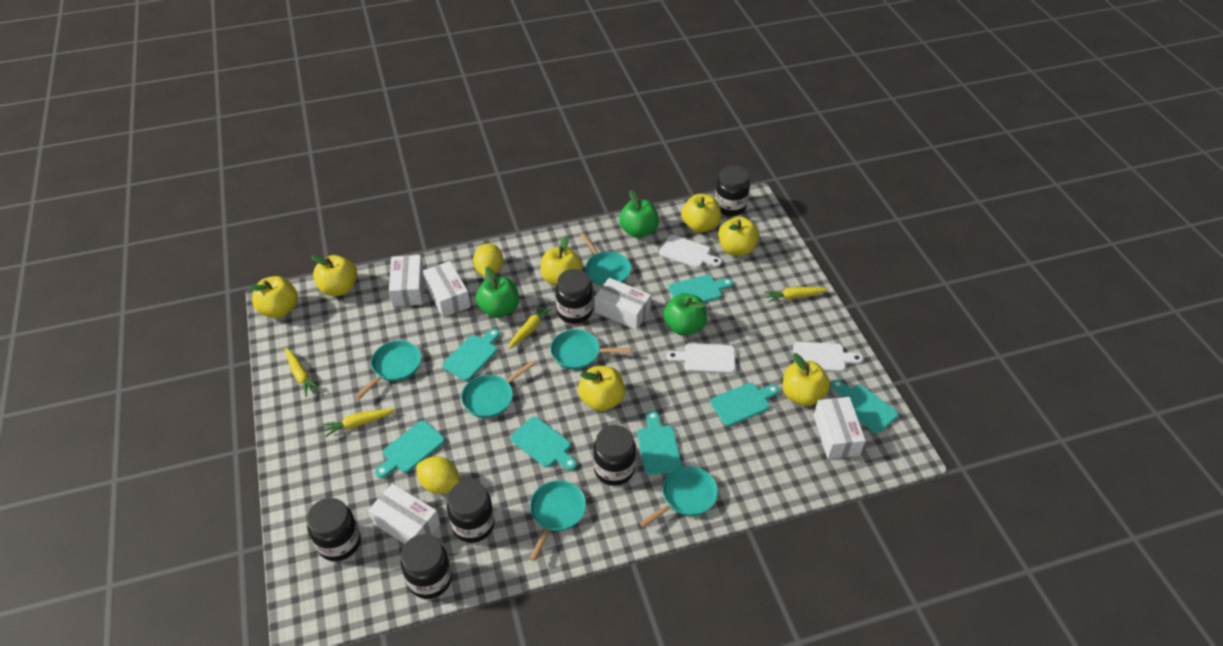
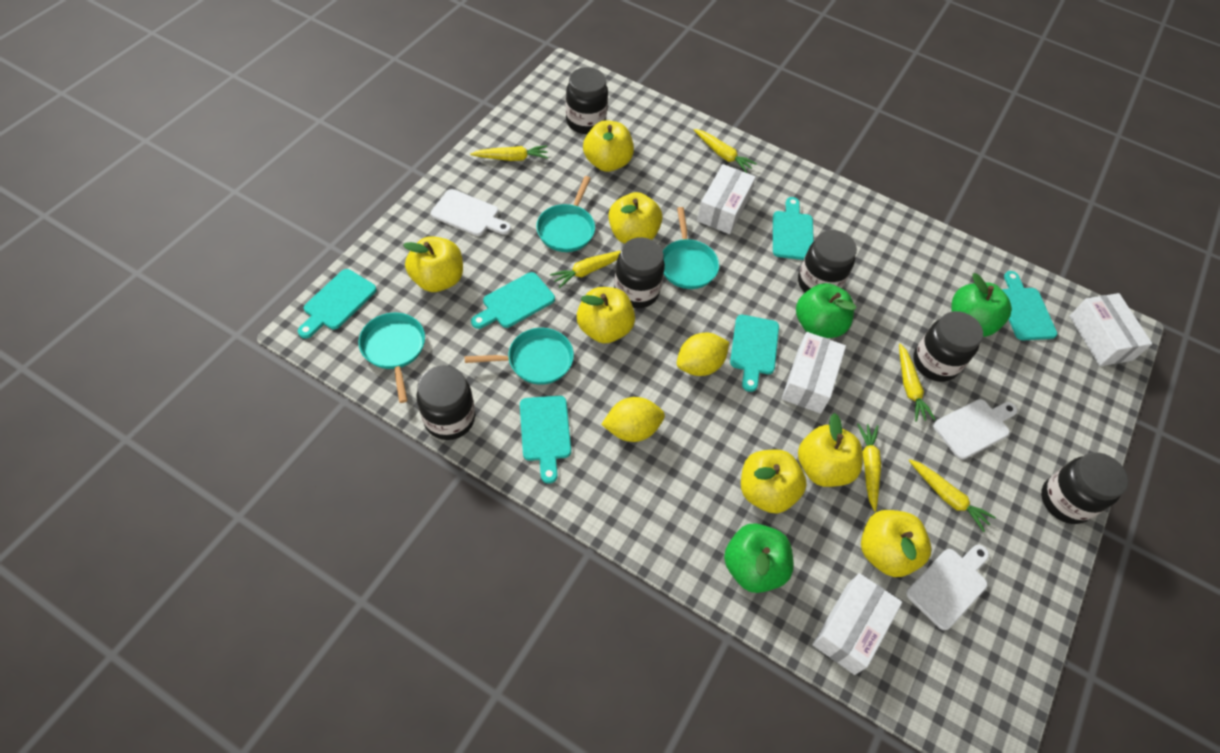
turquoise cutting board: [375,420,445,478] [442,329,500,381] [510,417,577,471] [637,411,682,475] [669,275,733,302] [710,383,779,426] [831,379,898,434] = 7 -> [298,269,377,338] [471,272,555,329] [520,396,571,484] [730,315,779,392] [773,197,814,260] [1002,271,1057,340] = 6
turquoise pan: [355,340,421,399] [461,361,535,418] [529,480,586,561] [550,329,632,370] [580,233,631,286] [640,466,718,528] = 6 -> [358,313,425,403] [465,328,574,385] [536,176,595,252] [663,207,719,289] = 4
white box: [368,484,440,544] [389,255,424,307] [423,261,471,317] [594,278,651,330] [813,397,866,459] = 5 -> [697,164,756,234] [782,332,846,414] [812,573,902,675] [1069,293,1152,366] = 4
yellow carrot: [285,348,321,397] [322,408,396,437] [508,303,553,349] [765,287,829,302] = 4 -> [470,145,548,161] [550,251,621,288] [694,129,757,173] [857,423,881,512] [899,344,936,422] [909,459,996,532] = 6

